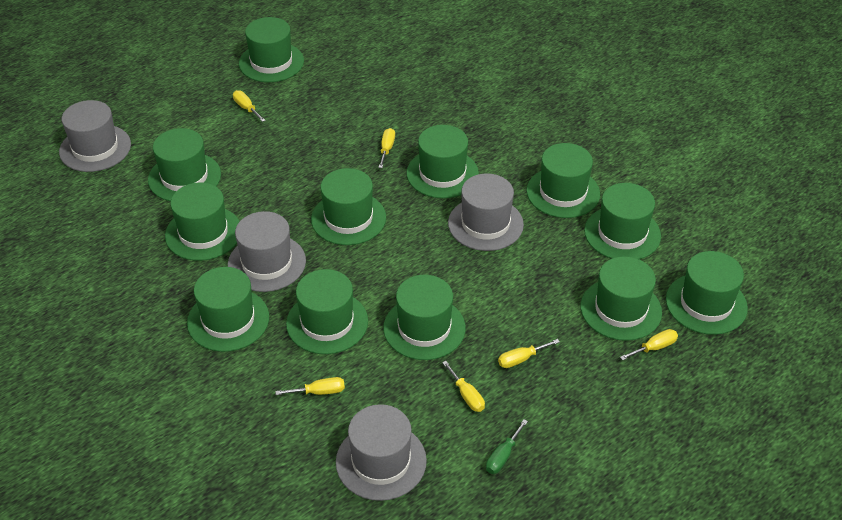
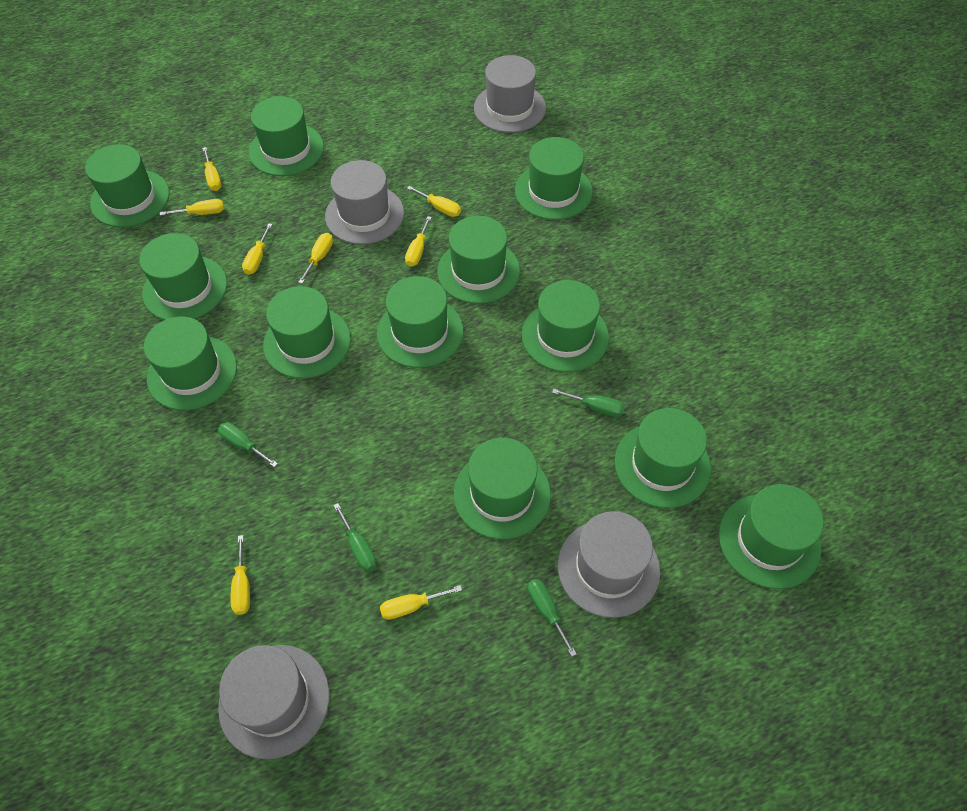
green screwdriver: [486,419,528,474] = 1 -> [218,422,278,467] [333,503,377,571] [527,579,577,657] [552,389,625,417] = 4
yellow screwdriver: [233,90,266,122] [275,377,345,395] [378,128,395,168] [442,361,485,412] [498,339,560,368] [620,329,678,360] = 6 -> [160,199,224,216] [202,147,222,191] [231,535,250,615] [242,223,273,275] [298,233,333,284] [380,585,462,620] [405,216,432,267] [407,186,461,217] = 8

